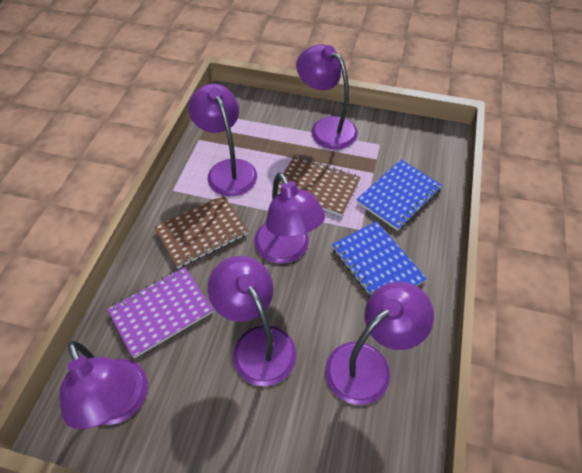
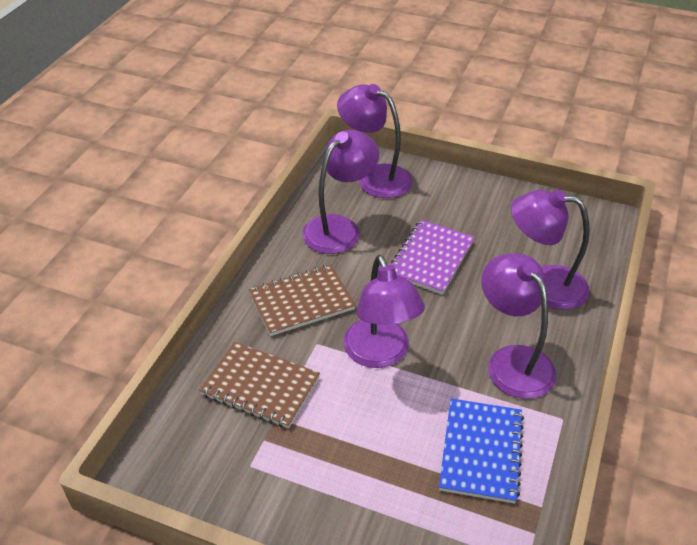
blue notebook: [332,221,427,297] [356,160,442,231] = 2 -> [439,399,524,504] = 1
purple lamp: [60,341,148,429] [188,84,257,196] [208,256,297,386] [254,173,325,264] [296,44,358,150] [325,282,434,405] = 6 -> [302,130,379,254] [337,84,413,198] [343,255,425,368] [481,253,556,399] [511,189,590,310] = 5

